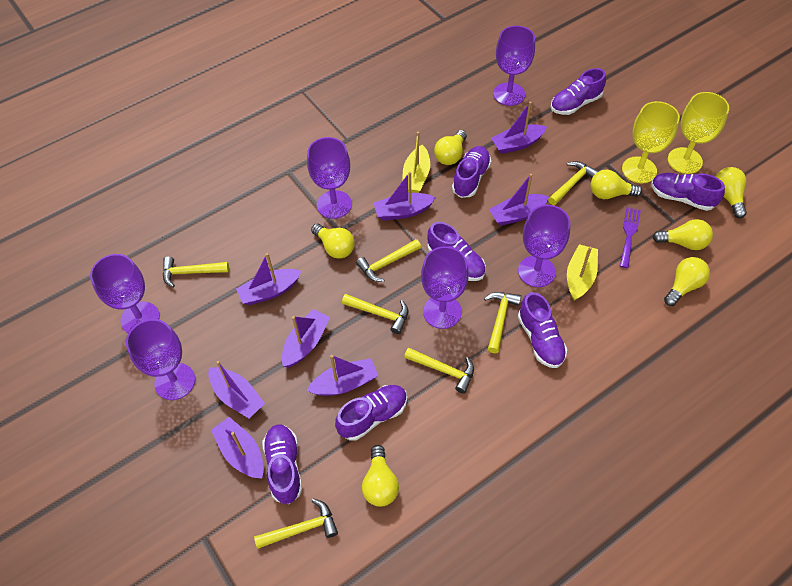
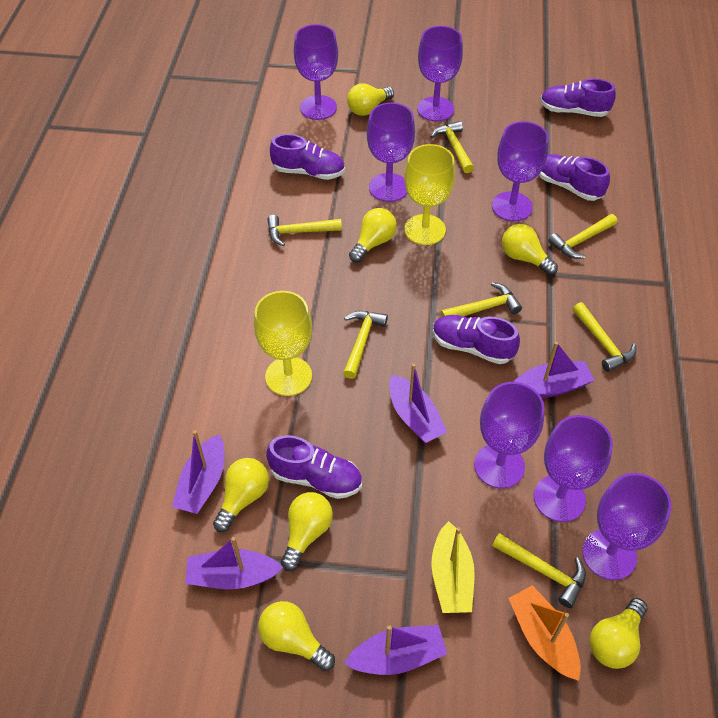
orange boat: none = 0 -> [509,585,581,681] = 1
purple boat: [208,361,265,418] [211,417,264,479] [236,253,301,305] [282,309,330,367] [306,355,378,396] [374,172,436,221] [489,174,549,226] [491,101,547,154] = 8 -> [172,430,224,514] [185,537,284,589] [344,625,447,675] [389,364,447,443] [514,342,595,398] = 5
purple fork: [620,207,641,268] = 1 -> none = 0
purple goblet: [90,254,160,333] [126,319,195,400] [307,137,352,219] [421,246,469,329] [493,26,535,106] [518,205,570,287] = 6 -> [294,24,338,120] [367,103,415,202] [417,26,463,121] [474,382,545,488] [492,121,549,221] [534,415,613,522] [582,473,672,580] = 7
purple shoe: [262,424,302,504] [335,385,407,441] [427,222,486,281] [452,146,491,198] [518,292,567,368] [551,68,606,115] [651,173,725,211] = 7 -> [266,435,362,499] [270,134,345,180] [433,315,520,364] [539,154,610,201] [540,78,616,117] = 5
yellow boat: [403,132,430,193] [567,244,598,301] = 2 -> [431,521,475,613] = 1

